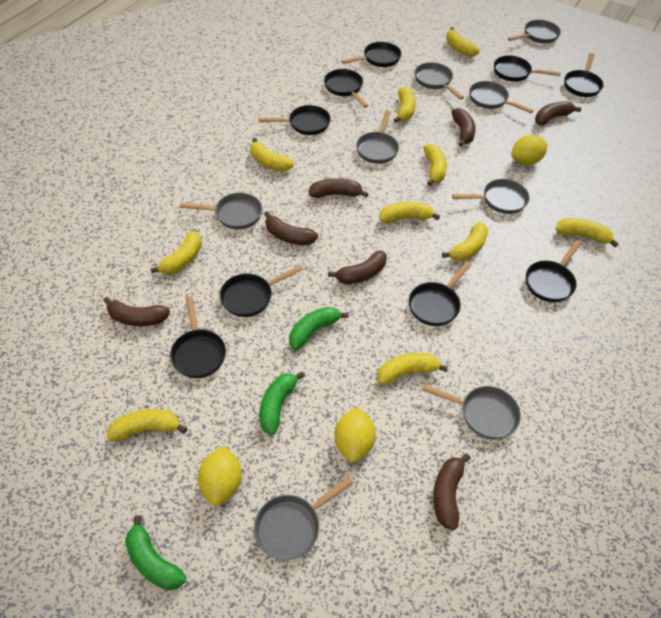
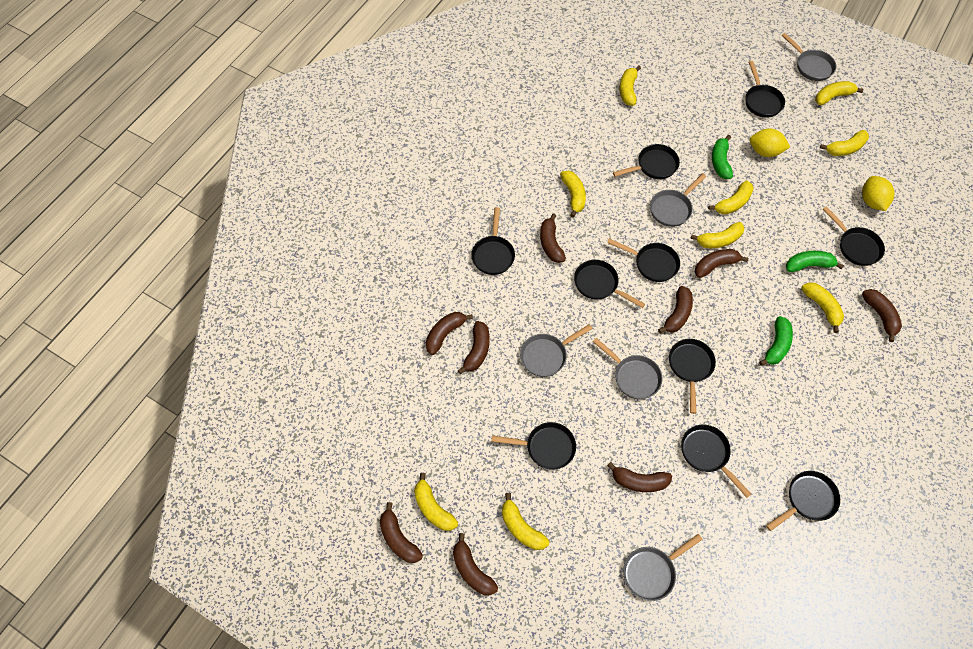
black pan: [170,296,226,378] [220,265,303,317] [258,105,331,135] [324,69,368,108] [341,42,401,67] [409,261,472,326] [494,55,561,82] [526,240,581,303] [564,53,604,97] = 9 -> [471,207,515,275] [491,422,576,469] [574,260,645,308] [607,239,680,282] [613,144,680,179] [669,339,716,414] [681,425,751,498] [745,61,785,118] [766,471,840,531] [823,206,885,266] = 10
brown banana: [103,297,170,326] [265,211,318,245] [309,178,368,198] [328,250,387,284] [433,453,471,530] [452,108,476,147] [535,101,581,125] = 7 -> [380,502,423,563] [426,312,473,355] [453,533,498,595] [458,321,489,374] [540,213,566,263] [607,462,672,492] [658,286,693,333] [695,249,748,278] [862,289,902,342] = 9
grey pan: [180,193,262,230] [254,476,353,560] [356,110,399,164] [414,62,464,100] [422,384,521,439] [452,179,530,214] [469,81,534,113] [508,20,561,44] = 8 -> [520,324,593,377] [593,338,662,399] [623,534,703,601] [650,173,706,227] [781,33,836,81] = 5
yellow banana: [107,409,187,441] [150,231,201,274] [250,138,294,172] [377,353,448,385] [380,202,440,223] [394,87,416,123] [424,144,447,186] [442,222,488,261] [446,27,480,57] [555,218,619,247] = 10 -> [414,473,458,531] [502,493,549,550] [560,171,586,217] [619,66,641,106] [690,222,745,248] [708,181,754,215] [801,282,844,333] [815,81,863,105] [820,130,869,156] = 9
yellow lemon: [198,446,242,506] [334,407,376,462] [511,135,548,165] = 3 -> [749,129,790,157] [862,176,895,211] = 2

